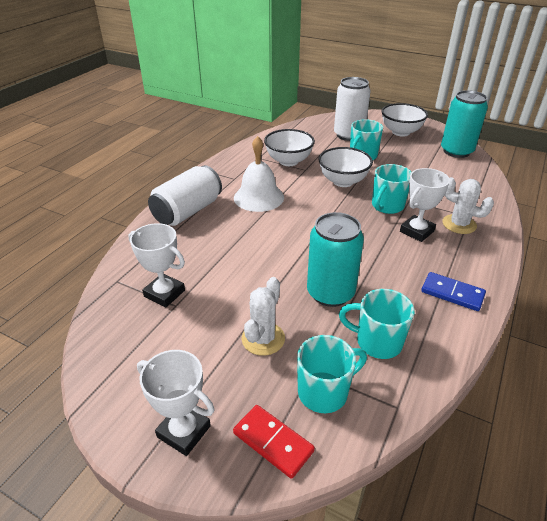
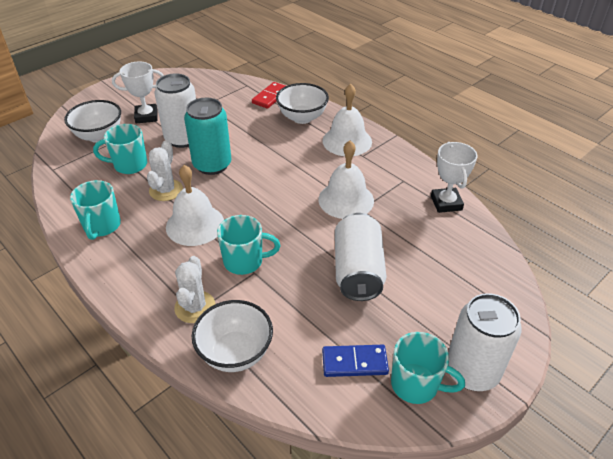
turquoise can: [307,212,364,307] [441,90,488,158] = 2 -> [184,98,231,175] = 1
white bell: [234,136,284,212] = 1 -> [166,165,224,246] [318,140,374,219] [322,84,372,156] = 3
white can: [148,165,222,226] [334,77,371,141] = 2 -> [155,73,196,148] [335,213,387,301] [448,293,522,391] = 3
white trophy: [129,223,185,308] [137,350,214,456] [400,168,450,242] = 3 -> [112,61,164,124] [431,142,477,213] = 2

